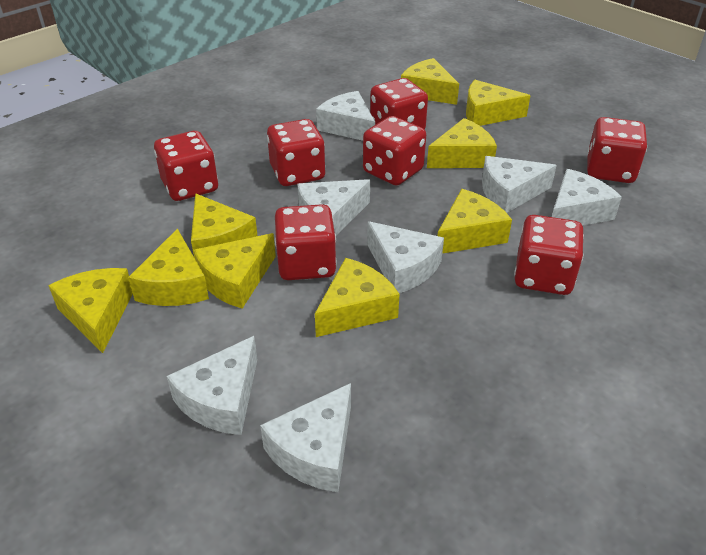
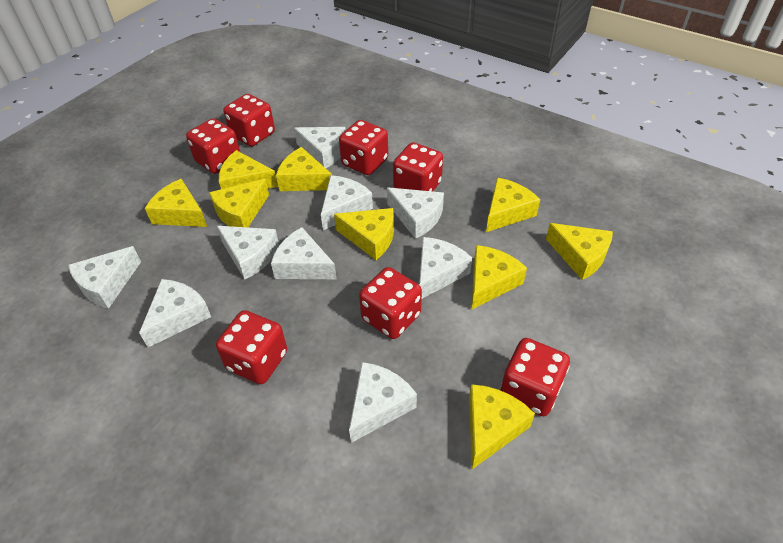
white cheese: [166,336,257,435] [260,383,351,492] [297,179,370,235] [316,91,375,141] [367,221,444,293] [482,156,557,213] [552,169,622,226] = 7 -> [68,246,141,309] [139,279,211,347] [217,226,279,279] [271,227,337,279] [294,127,346,168] [321,175,373,230] [349,362,417,443] [387,187,444,239] [419,237,472,299] = 9

